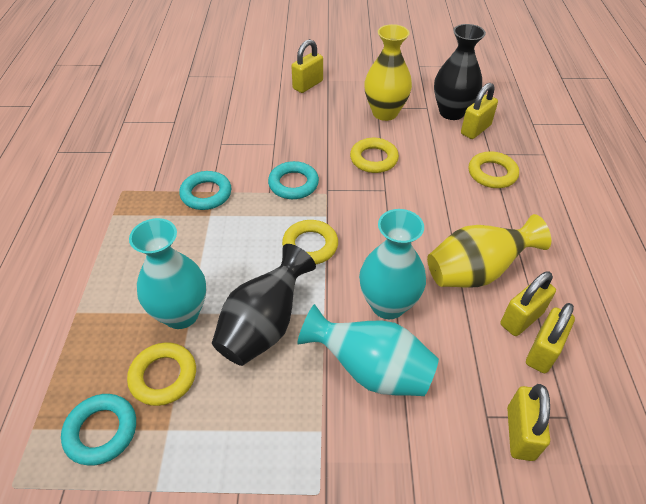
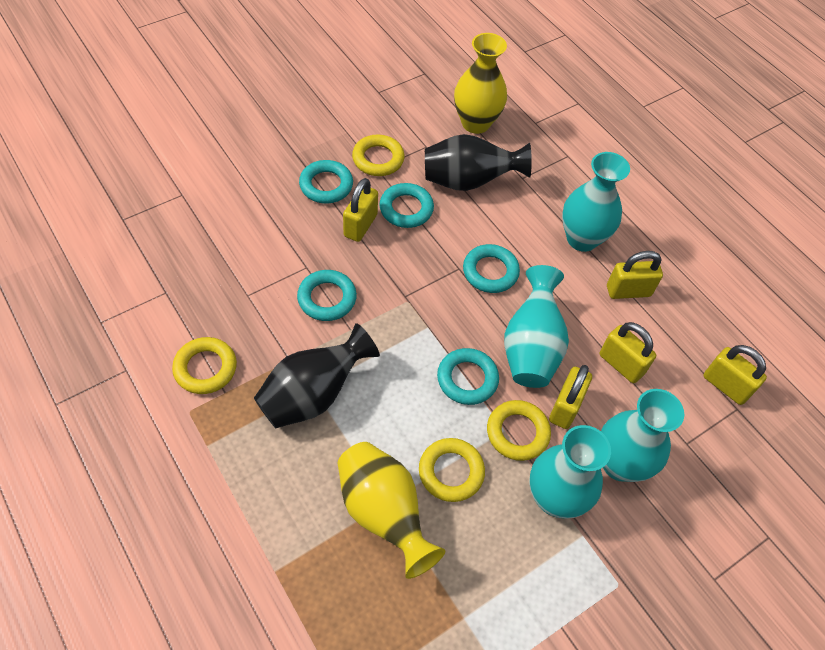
turquoise ring: [61,394,136,466] [179,171,231,210] [268,161,319,199] = 3 -> [297,270,357,321] [299,160,353,204] [379,183,434,228] [437,348,499,405] [463,244,520,293] = 5
turquoise vase: [129,218,206,329] [297,304,439,396] [359,209,426,319] = 3 -> [504,265,569,388] [529,425,611,519] [562,152,630,252] [601,389,684,482] = 4

